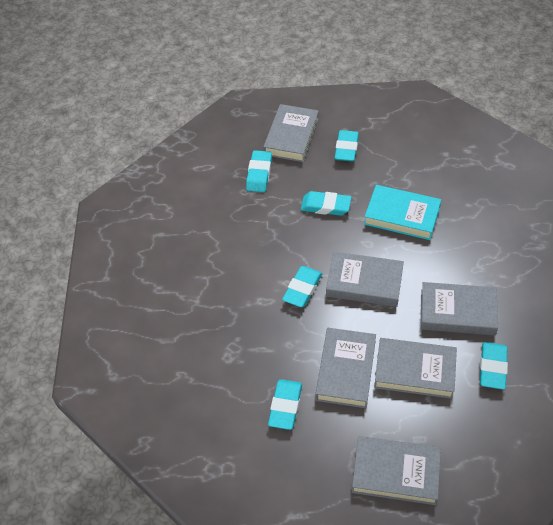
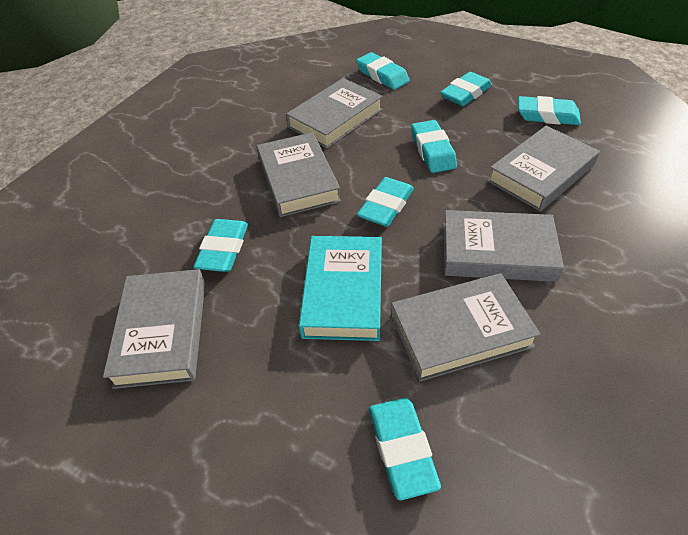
turquoise eraser: [246,150,272,192] [268,379,302,430] [282,266,323,307] [301,191,351,216] [335,130,359,162] [480,342,508,390] = 6 -> [193,219,248,272] [356,52,410,90] [357,177,414,227] [369,398,441,500] [411,120,457,173] [440,72,492,106] [518,96,581,125] = 7

